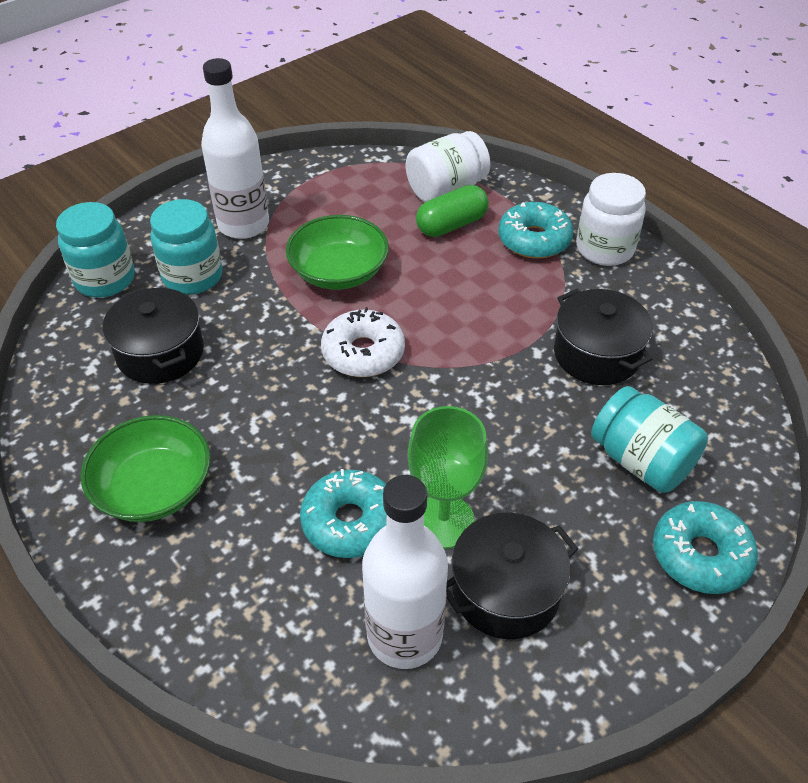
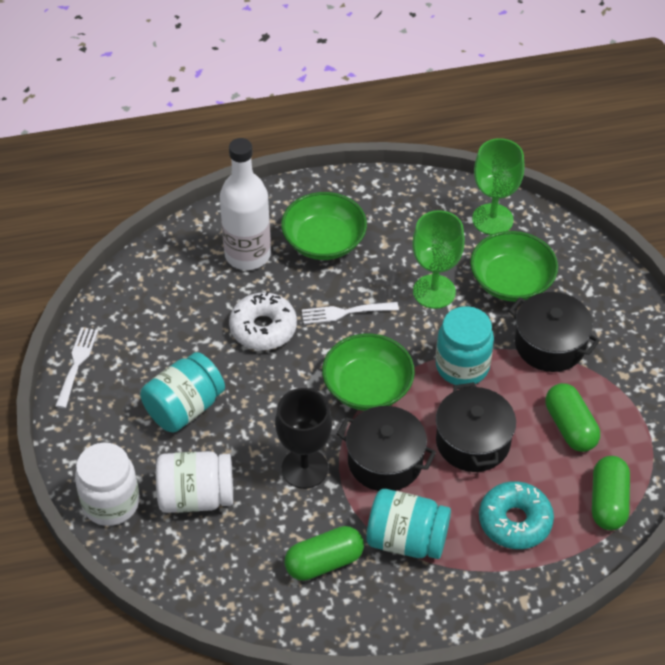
black goblet: none = 0 -> [275,388,332,489] = 1
green bowl: [80,415,210,522] [286,215,389,290] = 2 -> [281,192,367,260] [322,333,415,411] [470,231,558,302] = 3
green capsule: [416,185,489,237] = 1 -> [284,526,364,581] [545,383,600,452] [592,456,630,530] = 3
green goblet: [407,406,488,549] = 1 -> [412,210,465,309] [472,138,525,235] = 2
turquoise donut: [300,469,387,558] [498,202,573,259] [653,501,758,594] = 3 -> [479,481,554,549] = 1
white bottle: [201,58,269,239] [362,475,448,669] = 2 -> [220,138,271,270] = 1
white fork: none = 0 -> [55,327,98,408] [302,302,399,324] = 2

